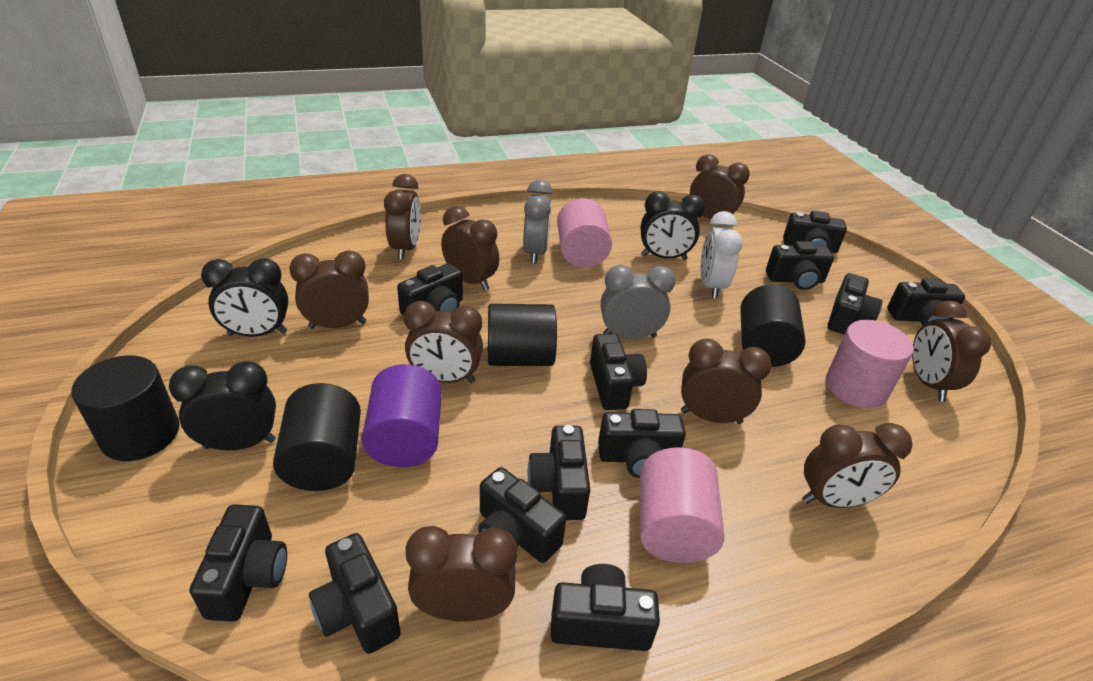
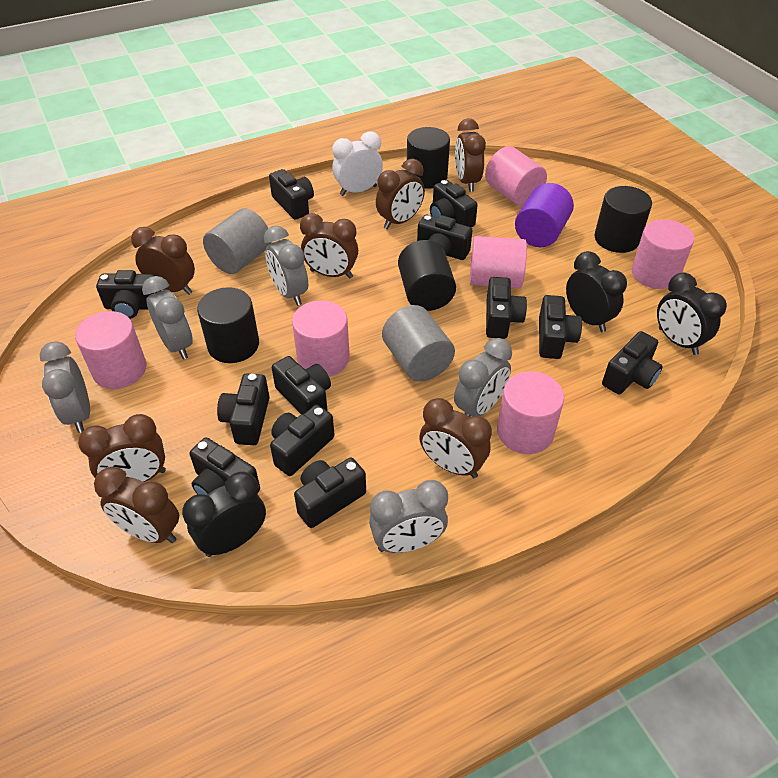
brown clock: [289,250,369,329] [384,174,421,260] [404,301,483,383] [406,526,518,622] [441,206,499,291] [681,338,772,424] [690,154,750,219] [802,423,913,508] [912,301,991,402] = 9 -> [78,414,166,482] [94,467,179,543] [131,227,195,295] [300,213,358,278] [376,158,425,229] [419,398,492,478] [455,118,486,192] = 7
grey clock: [523,179,553,264] [601,265,675,339] = 2 -> [40,341,90,433] [142,276,193,359] [264,226,308,306] [369,480,448,553] [454,338,512,417] = 5
grey cylinder: none = 0 -> [203,208,271,274] [382,305,455,382] = 2
pink cylinder: [557,198,612,268] [640,447,724,563] [826,320,914,408] = 3 -> [75,311,146,389] [292,300,350,377] [470,236,527,288] [485,146,547,206] [497,371,564,454] [632,219,694,289] = 6

